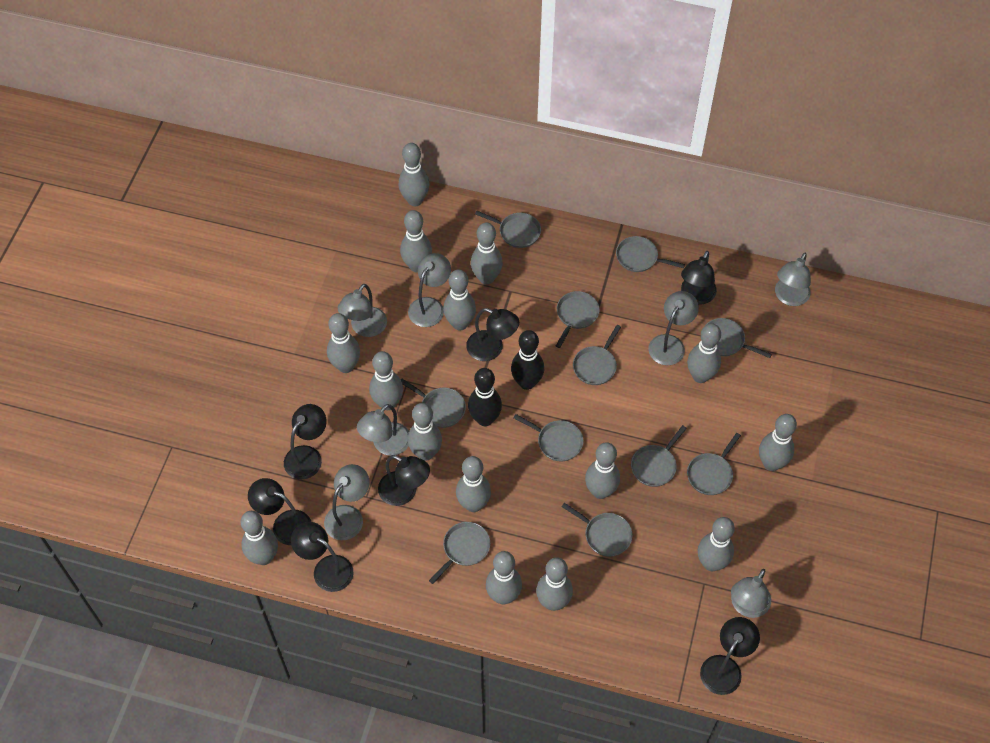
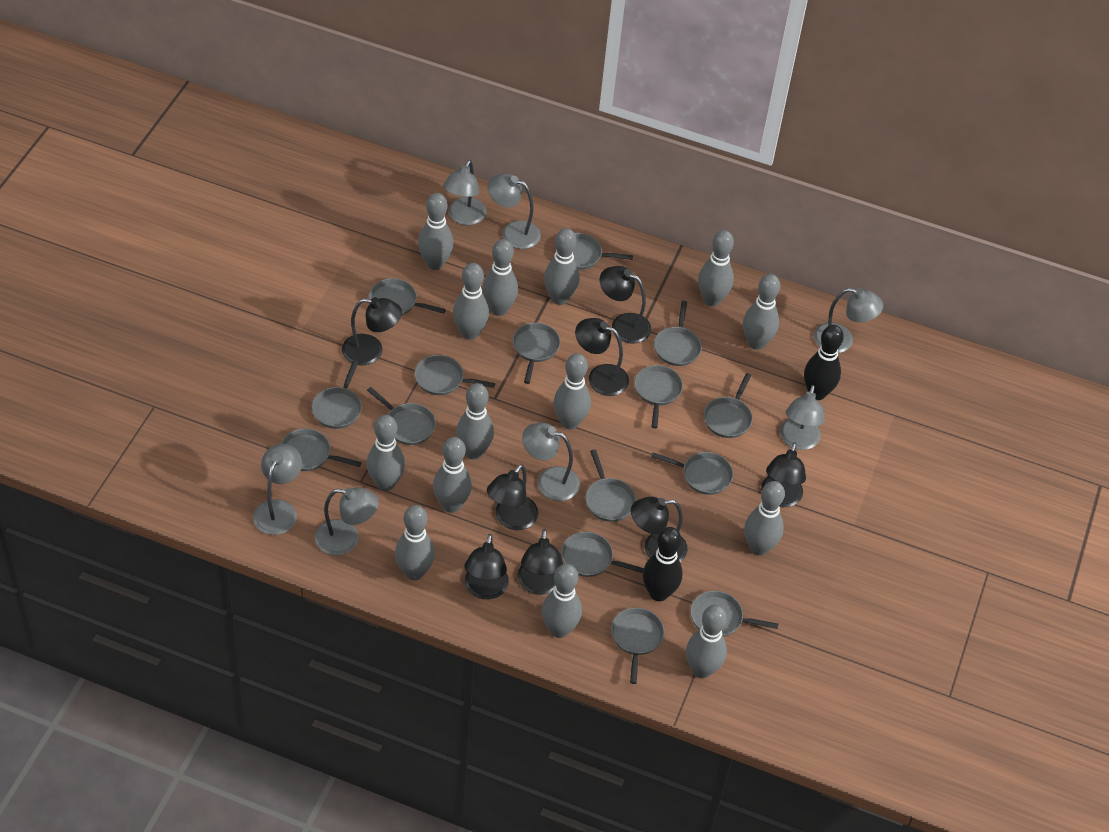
black lamp: [248,478,311,545] [284,404,327,479] [291,522,353,592] [378,455,430,506] [466,308,519,361] [681,251,717,304] [700,617,760,695] = 7 -> [342,297,402,365] [464,534,509,599] [487,464,538,530] [518,529,563,595] [575,318,629,396] [600,266,651,344] [631,497,688,562] [761,442,806,507] = 8
grey bowling pin: [240,511,278,565] [327,313,360,373] [369,351,403,410] [399,143,429,206] [400,210,432,273] [408,403,442,461] [443,269,476,331] [456,456,491,512] [471,222,503,285] [486,551,522,605] [536,557,573,611] [585,442,620,499] [687,323,721,383] [698,517,735,571] [759,414,797,471] = 15 -> [366,415,405,491] [395,505,435,580] [418,193,453,270] [433,437,472,513] [453,263,489,340] [456,383,494,460] [482,239,518,316] [542,564,582,638] [544,228,580,305] [554,353,591,429] [686,605,727,678] [698,230,734,306] [743,274,780,350] [744,481,785,556] = 14
grey pan: [401,379,466,428] [429,522,490,584] [475,211,541,248] [513,414,583,462] [556,291,600,348] [562,503,632,557] [573,325,621,385] [616,236,685,272] [631,425,687,487] [687,433,741,495] [705,318,772,358] = 11 -> [281,428,361,471] [312,361,362,429] [367,387,436,445] [369,278,446,315] [414,355,495,395] [512,323,560,384] [556,233,633,270] [561,532,644,577] [586,449,636,522] [611,608,664,684] [634,365,683,428] [651,452,733,495] [654,301,702,366] [690,591,778,637] [704,373,753,438] = 15

